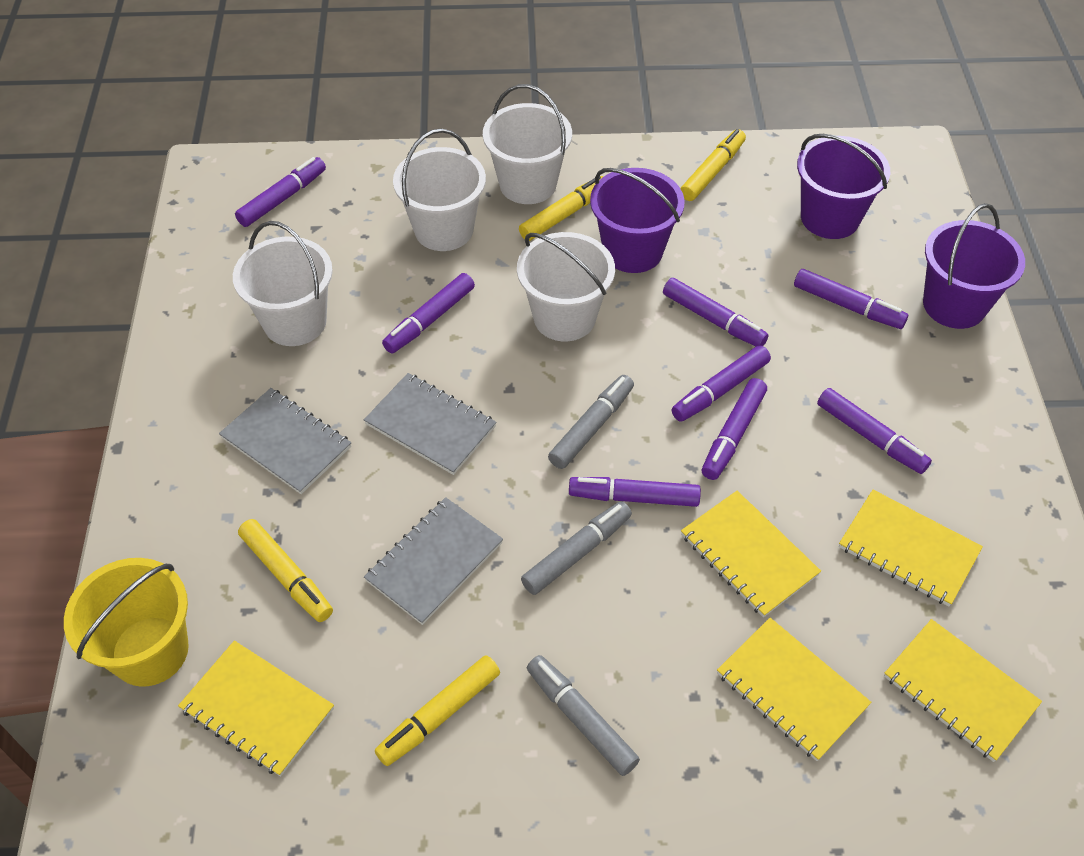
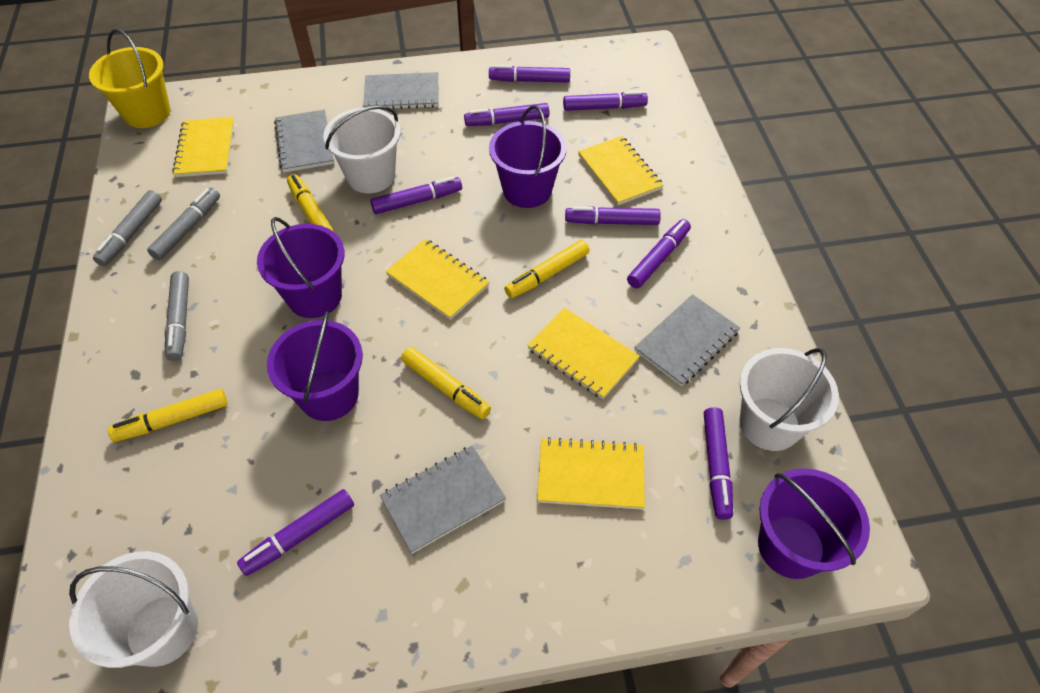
grey notebook: [219,388,351,494] [364,373,496,475] [364,497,503,625] = 3 -> [274,110,334,172] [363,72,439,109] [380,445,506,554] [634,294,740,386] = 4
purple bucket: [590,168,685,273] [797,134,890,239] [923,203,1025,329] = 3 -> [257,217,345,318] [267,311,363,421] [489,105,567,208] [758,468,870,579] = 4
white bucket: [233,221,333,346] [393,129,486,251] [483,84,572,204] [517,232,615,341] = 4 -> [69,551,198,668] [323,106,400,193] [740,348,839,451] = 3

